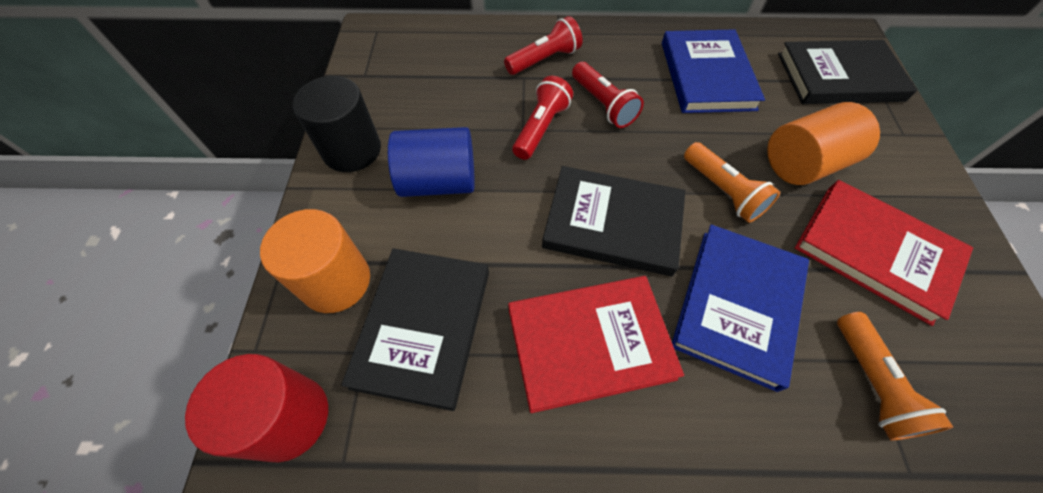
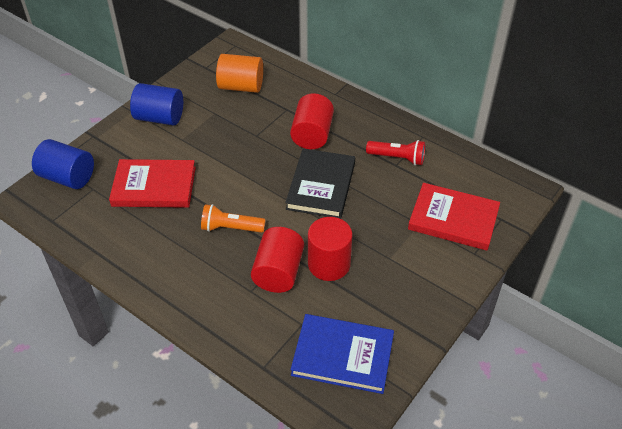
black book: [341,248,489,411] [542,166,685,276] [778,40,917,104] = 3 -> [285,148,355,219] = 1
black cylinder: [293,76,381,172] = 1 -> none = 0
blue book: [662,29,765,113] [672,225,809,392] = 2 -> [291,314,394,394] = 1
blue cylinder: [388,127,475,197] = 1 -> [32,139,94,189] [130,83,183,126] = 2
orange cylinder: [260,209,370,313] [767,102,880,185] = 2 -> [216,54,263,93] = 1
orange flashlight: [684,142,780,223] [837,312,953,441] = 2 -> [201,204,266,233] = 1
red cylinder: [185,354,328,462] = 1 -> [251,227,304,293] [290,93,334,149] [308,217,352,281] = 3
red flashlight: [504,16,582,75] [512,76,573,160] [572,62,644,128] = 3 -> [366,140,425,165] = 1

